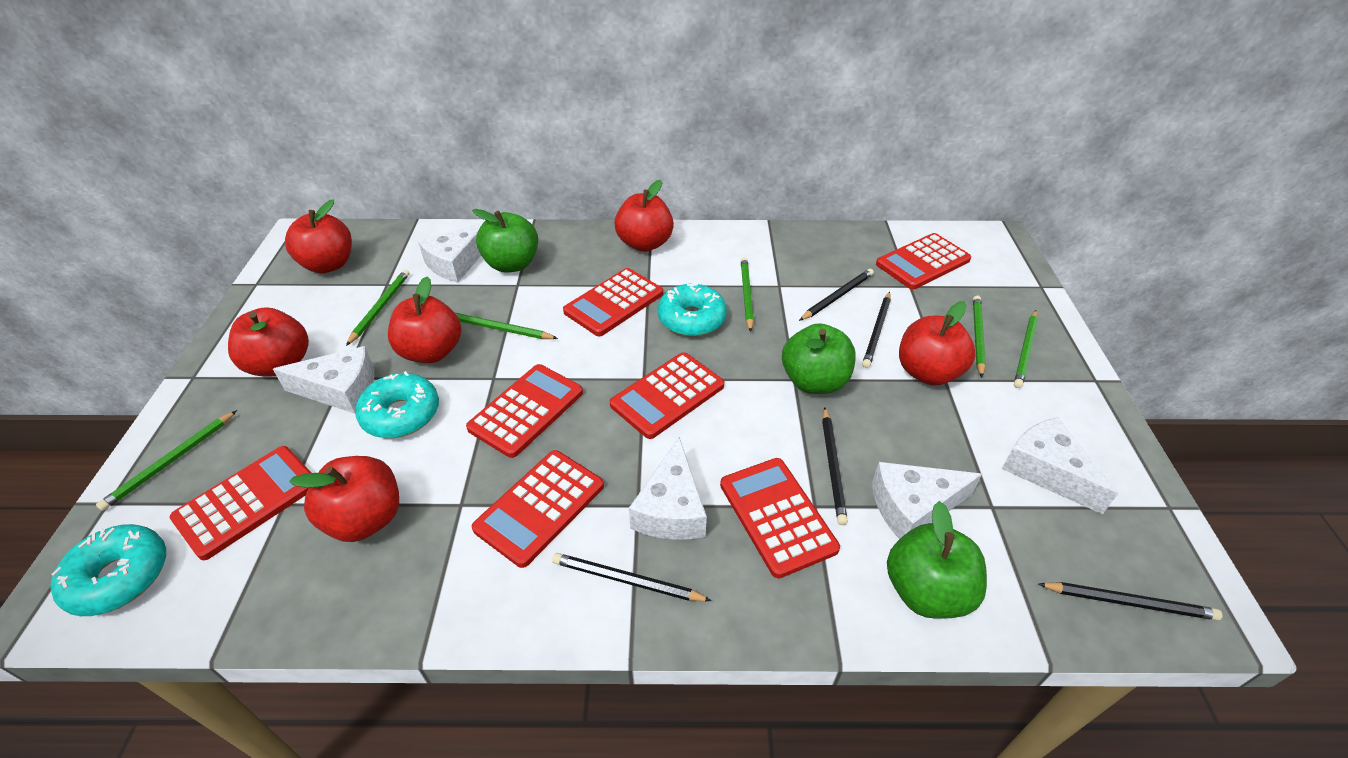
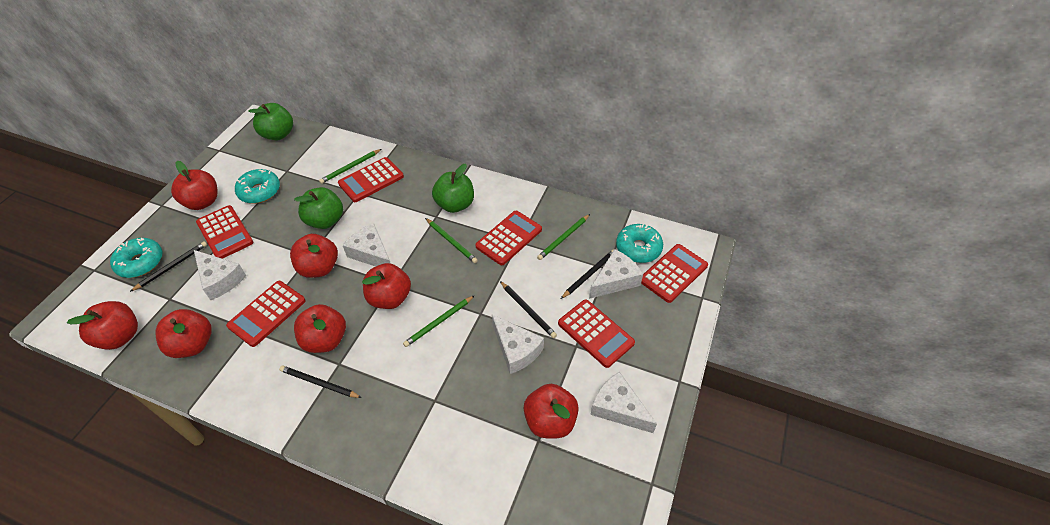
black pencil: [552,553,712,601] [799,269,874,321] [822,407,848,525] [862,291,891,368] [1038,582,1223,621] = 5 -> [130,241,207,292] [279,365,362,398] [500,281,557,338] [561,249,614,299] = 4
green pencil: [96,410,237,511] [346,270,409,346] [454,312,558,339] [741,257,754,332] [973,296,986,378] [1014,310,1038,388] = 6 -> [319,149,381,184] [403,295,475,347] [425,218,478,263] [537,214,590,260] = 4
red apple: [228,307,309,376] [285,200,352,273] [289,456,399,542] [388,277,461,363] [614,180,674,252] [899,301,975,386] = 6 -> [67,301,138,350] [156,309,212,358] [171,161,218,210] [290,234,338,278] [294,304,346,353] [362,263,411,309] [524,384,579,438] = 7
red calculator: [170,446,311,560] [466,364,583,458] [472,450,604,568] [563,268,663,336] [610,352,724,439] [720,458,840,578] [876,233,971,289] = 7 -> [196,205,253,259] [226,281,306,347] [338,157,404,202] [476,211,542,265] [558,299,635,368] [641,244,708,303] = 6

